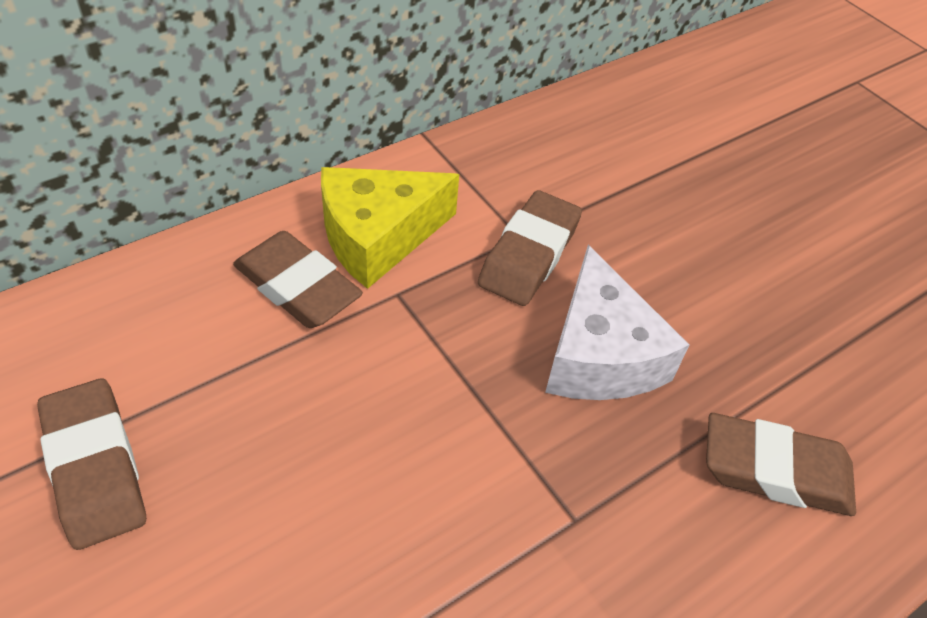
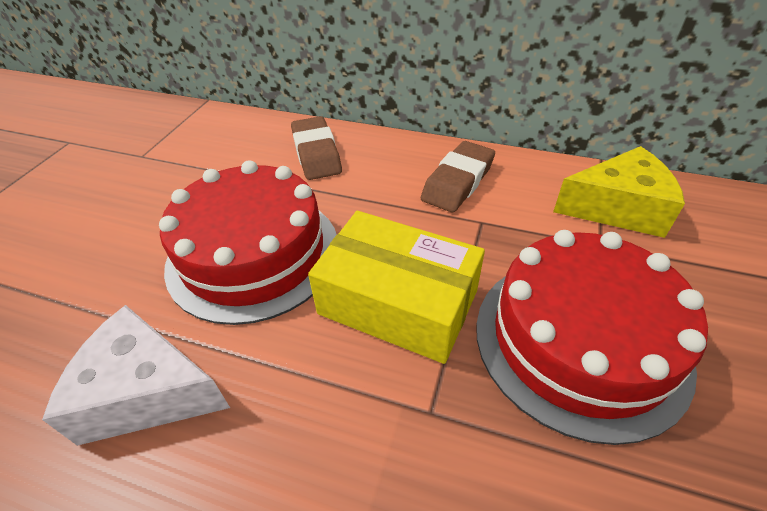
brown eraser: [37,379,146,550] [233,231,363,328] [478,190,582,306] [706,413,856,516] = 4 -> [291,116,342,180] [421,141,495,212] = 2
red cake: none = 0 -> [159,160,337,325] [476,230,708,445] = 2
yellow box: none = 0 -> [308,211,485,364] = 1

